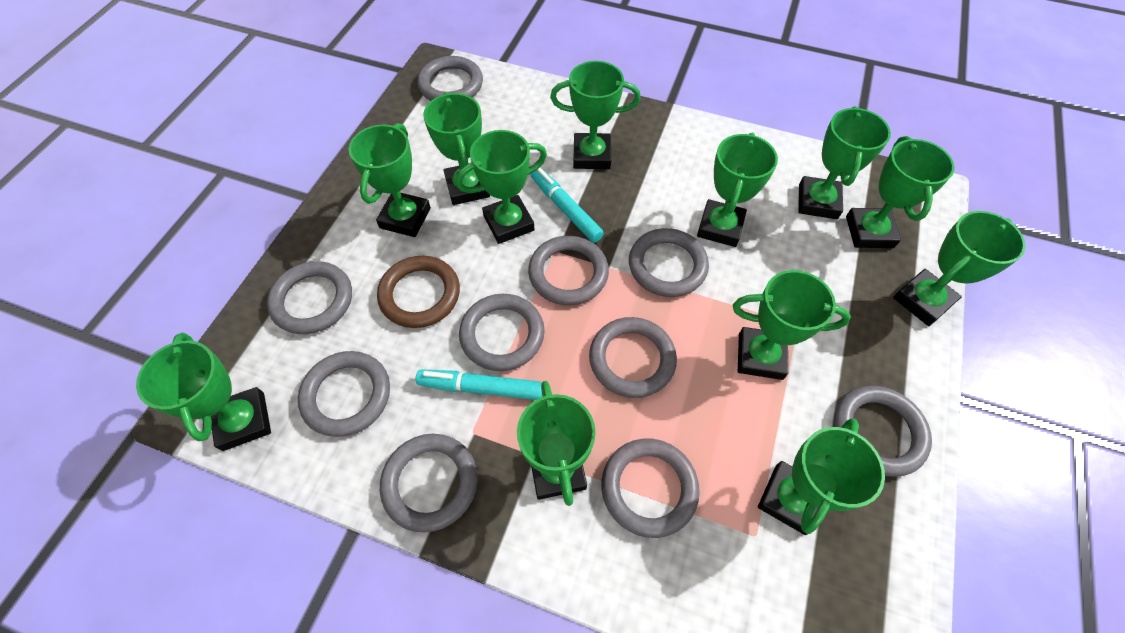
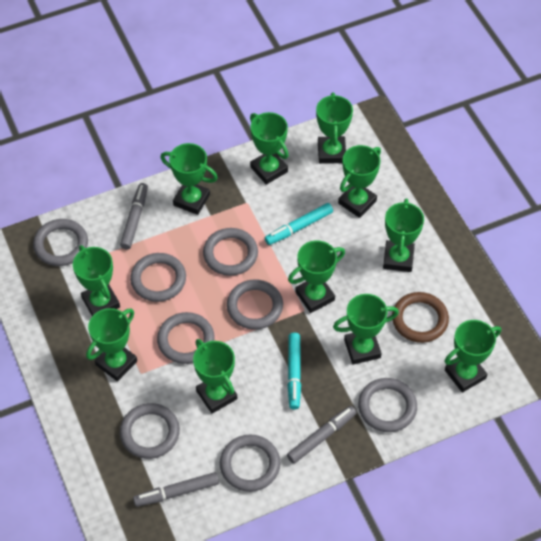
green trophy: [136,333,271,451] [349,123,431,237] [423,92,490,205] [456,130,547,244] [517,381,596,506] [550,61,641,169] [697,133,778,247] [733,270,851,380] [758,418,885,535] [798,106,891,219] [846,136,955,248] [893,211,1026,326] = 12 -> [73,245,120,316] [86,308,137,381] [161,143,218,215] [193,339,237,414] [250,112,289,185] [288,240,345,313] [316,93,353,164] [333,294,399,365] [338,145,381,218] [383,198,424,272] [445,320,501,393] = 11
grey marker: none = 0 -> [120,183,148,250] [133,472,219,507] [287,406,356,464] = 3
grey ring: [267,261,352,334] [298,351,390,437] [380,434,478,533] [417,56,483,101] [459,294,545,371] [528,236,609,305] [589,317,677,398] [601,439,700,538] [629,228,709,297] [834,386,932,477] = 10 -> [33,219,88,266] [120,403,180,459] [130,253,186,302] [157,312,215,364] [203,228,258,276] [220,434,280,492] [227,280,283,330] [358,378,417,432] = 8

